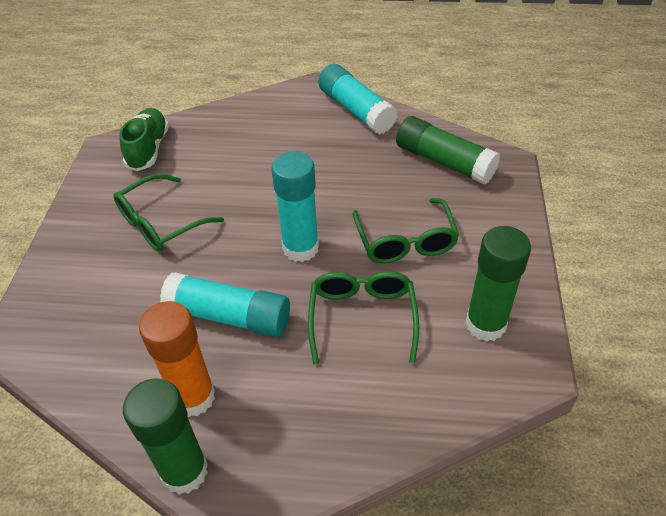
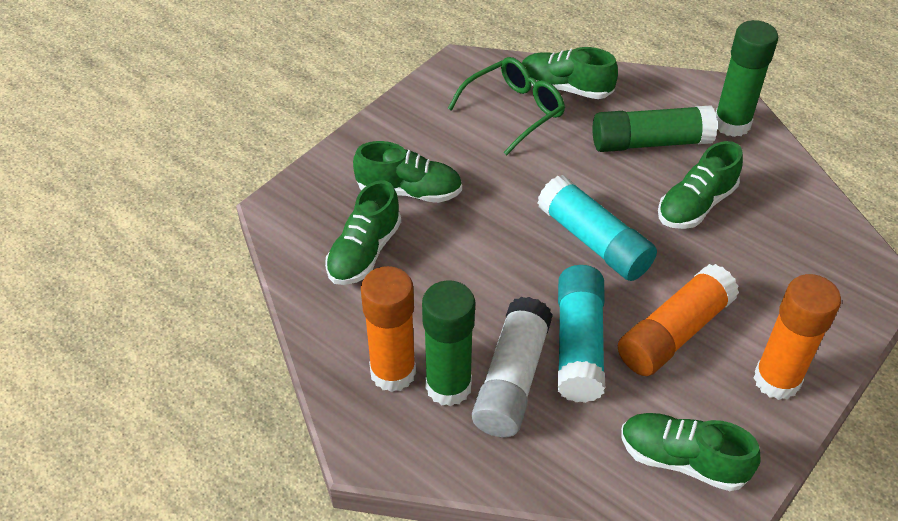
green glasses: [113,174,224,252] [308,271,419,364] [353,198,459,264] = 3 -> [448,57,565,155] = 1
green shoe: [119,108,169,171] = 1 -> [325,180,401,285] [353,141,462,203] [522,47,618,99] [621,413,761,491] [658,141,743,229] = 5
orange glue stick: [139,301,215,417] = 1 -> [361,266,416,392] [618,264,739,376] [754,274,841,400] = 3
turquoise glue stick: [160,272,290,337] [271,152,319,262] [318,64,398,134] = 3 -> [537,175,657,281] [558,265,605,403] = 2
white glue stick: none = 0 -> [472,297,553,438] = 1

